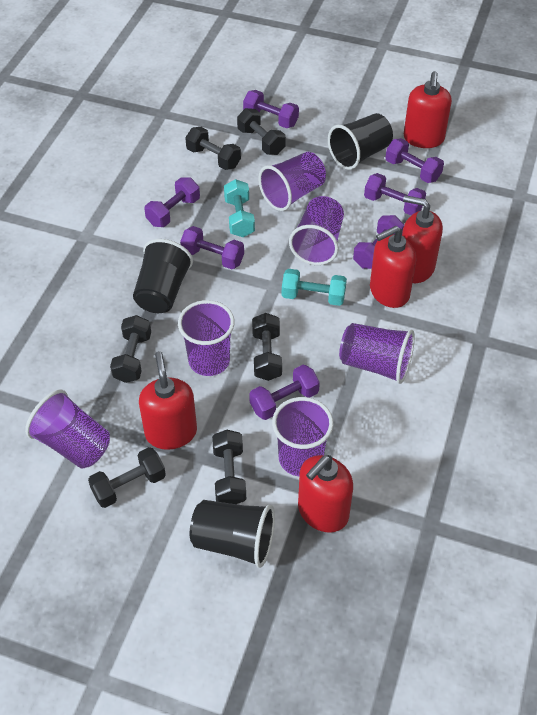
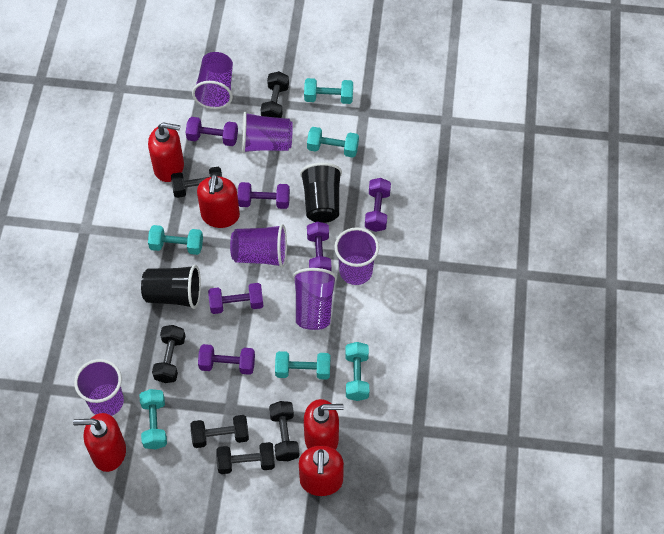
black cup: [133,239,193,313] [190,500,275,568] [328,113,393,170] = 3 -> [141,265,201,309] [300,163,342,223] = 2
purple dumbbell: [144,177,200,227] [180,226,244,269] [243,90,299,128] [249,365,320,420] [353,215,404,269] [364,173,426,215] [385,138,444,183] = 7 -> [186,117,238,146] [198,344,255,375] [208,283,263,314] [238,182,290,209] [307,221,332,271] [365,178,391,232] = 6
turquoise dumbbell: [224,179,255,237] [282,269,347,306] = 2 -> [139,389,167,449] [148,225,203,255] [275,351,330,379] [304,78,353,104] [307,127,359,157] [345,342,369,401] = 6

